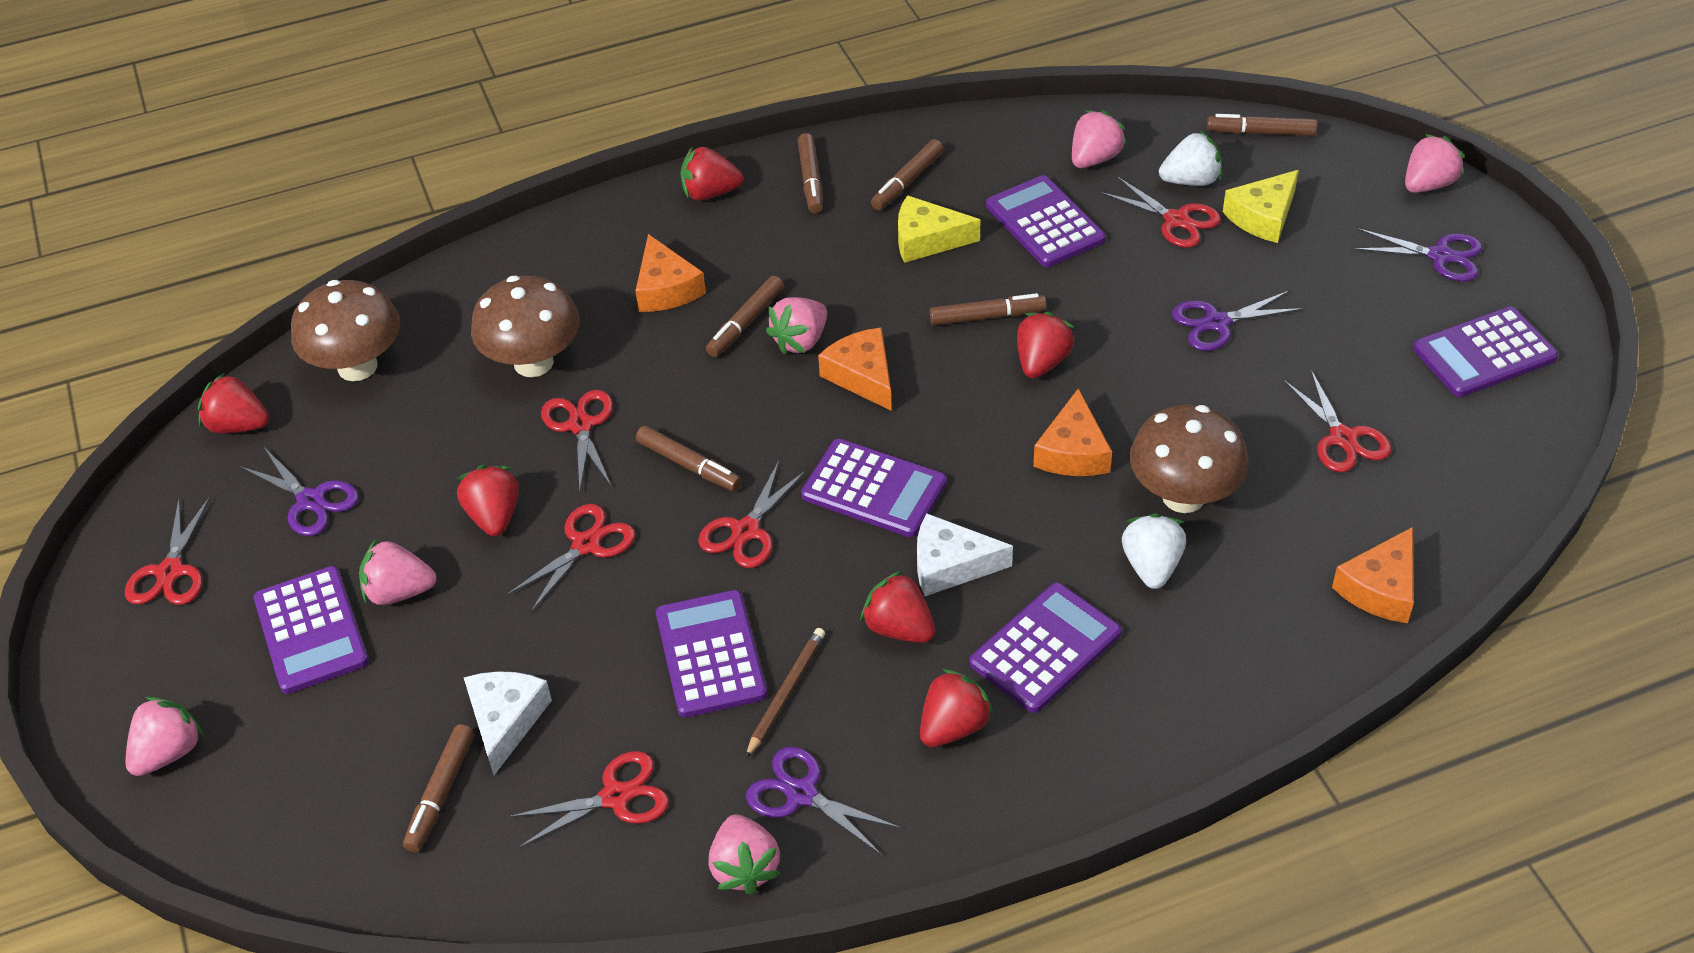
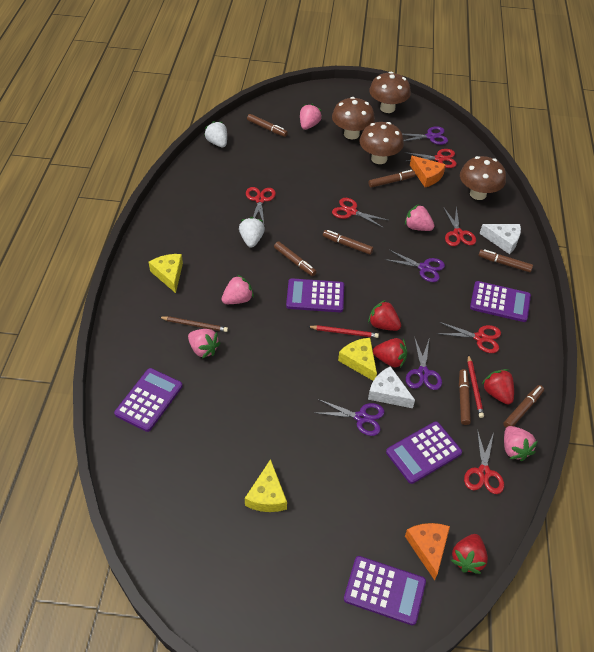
brown mushroom: [291,280,400,381] [471,276,580,377] [1129,404,1249,513] = 3 -> [332,97,375,139] [360,122,404,164] [369,72,411,113] [460,156,506,200] = 4
orange cheese: [635,234,706,312] [818,327,892,411] [1033,388,1112,476] [1332,527,1414,623] = 4 -> [405,523,450,581] [410,156,446,187] = 2
pink strawberry: [126,697,204,776] [359,540,436,605] [709,814,781,895] [766,297,827,354] [1072,110,1127,168] [1405,134,1465,193] = 6 -> [188,329,220,359] [221,275,254,304] [300,104,322,130] [405,204,434,231] [504,426,538,461] = 5
purple calculator: [254,566,369,694] [656,590,767,717] [801,439,947,537] [970,582,1122,713] [986,175,1106,267] [1413,307,1558,397] = 6 -> [114,368,183,432] [286,278,344,312] [344,556,426,625] [386,421,462,484] [470,281,531,322] = 5
red pencil: none = 0 -> [307,325,379,338] [468,355,484,418] = 2
red scissors: [125,496,210,605] [506,504,635,612] [508,751,669,848] [541,390,613,492] [698,461,807,568] [1100,176,1221,248] [1283,370,1391,472] = 7 -> [246,187,276,224] [332,198,387,228] [404,149,457,168] [437,322,501,353] [443,206,476,246] [464,429,504,494] = 6
red strawberry: [198,373,269,434] [456,465,519,536] [680,146,743,201] [860,570,935,643] [920,669,994,747] [1017,312,1075,378] = 6 -> [368,300,401,331] [373,338,407,368] [451,534,488,574] [481,369,514,405] = 4
yellow cheese: [898,195,980,263] [1223,170,1299,243] = 2 -> [149,254,183,293] [245,459,287,512] [338,338,377,381] = 3

